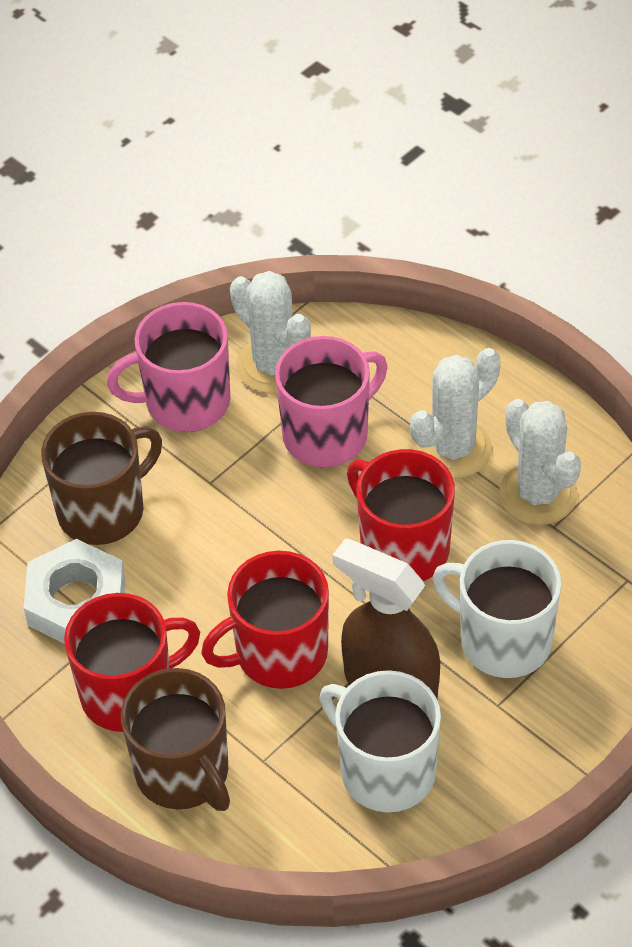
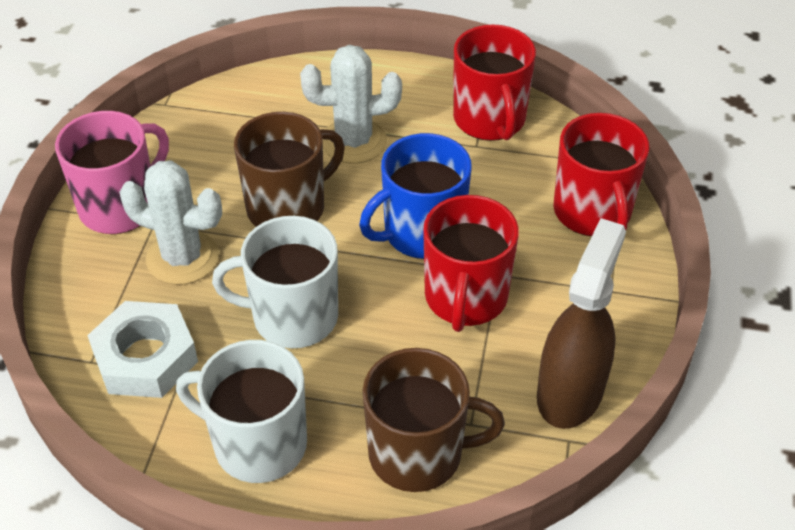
blue mug: none = 0 -> [359,133,472,259] = 1
pink mug: [107,302,230,432] [275,336,387,467] = 2 -> [55,111,169,234] = 1
white cactus: [230,271,311,394] [410,348,501,479] [499,399,581,525] = 3 -> [120,160,222,285] [300,45,402,164] = 2

